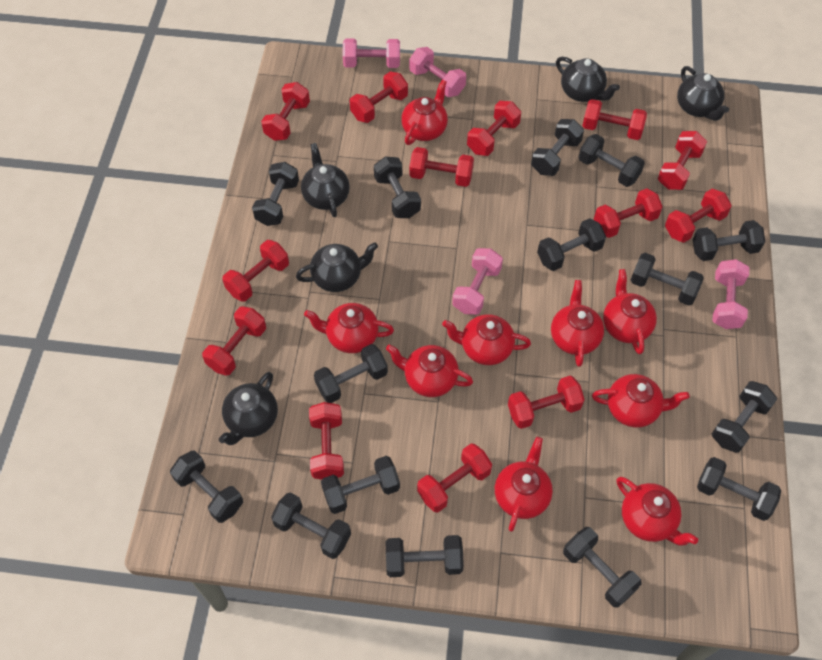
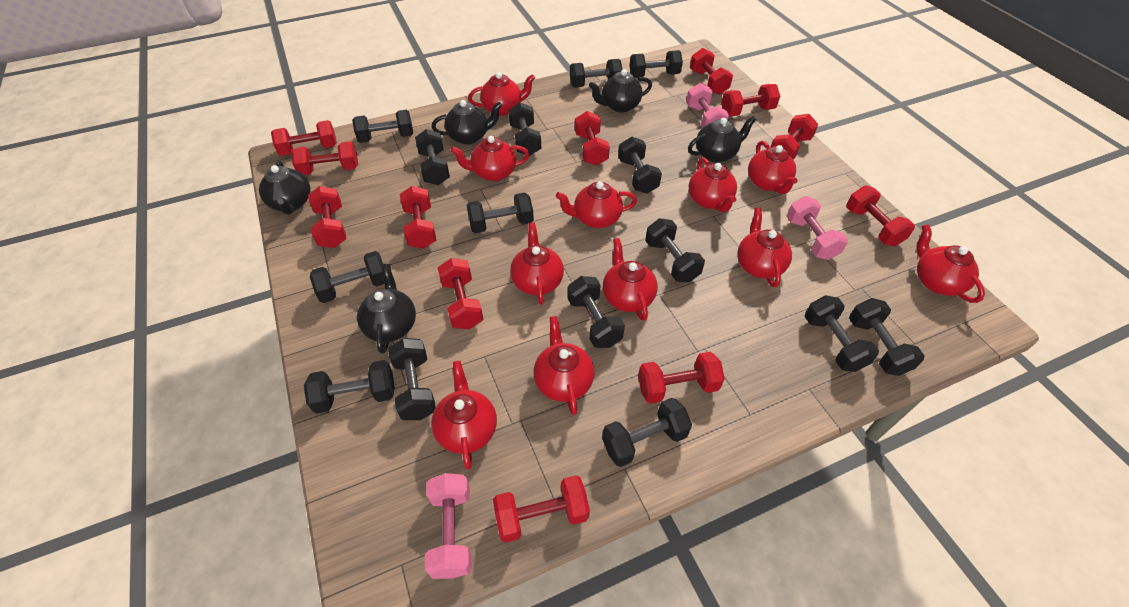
pink dumbbell: [343,38,400,68] [409,47,466,97] [452,248,503,315] [713,259,749,329] = 4 -> [425,473,472,579] [686,83,729,128] [787,196,848,260] = 3
red dumbbell: [202,306,266,376] [222,240,289,302] [261,82,310,141] [309,402,344,480] [350,71,408,123] [409,147,474,187] [417,443,492,513] [467,101,521,156] [508,376,585,429] [582,99,647,140] [594,188,662,238] [658,131,707,190] [665,189,732,243] = 13 -> [271,120,337,156] [291,141,358,175] [308,186,347,248] [400,186,436,249] [438,258,483,329] [493,475,590,543] [575,111,610,166] [638,352,725,404] [690,48,733,95] [721,84,780,116] [771,114,818,160] [846,186,915,246] = 12
red teapot: [304,303,394,353] [386,344,473,397] [401,80,448,145] [442,314,531,365] [495,437,553,532] [551,280,604,367] [592,374,690,428] [603,269,657,354] [617,477,698,546] = 9 -> [431,361,497,470] [451,136,529,181] [468,72,535,116] [510,222,564,305] [533,316,595,415] [556,182,637,228] [603,238,658,321] [689,157,737,213] [737,208,792,287] [748,141,798,194] [917,224,985,303] = 11

